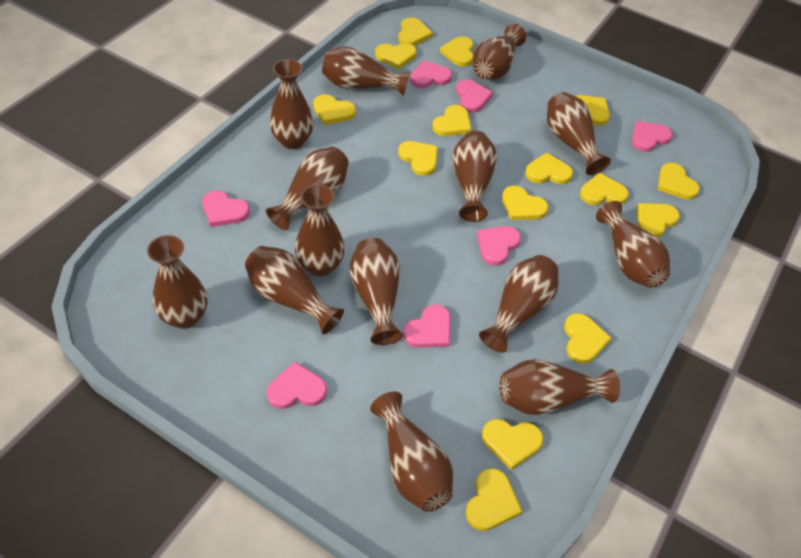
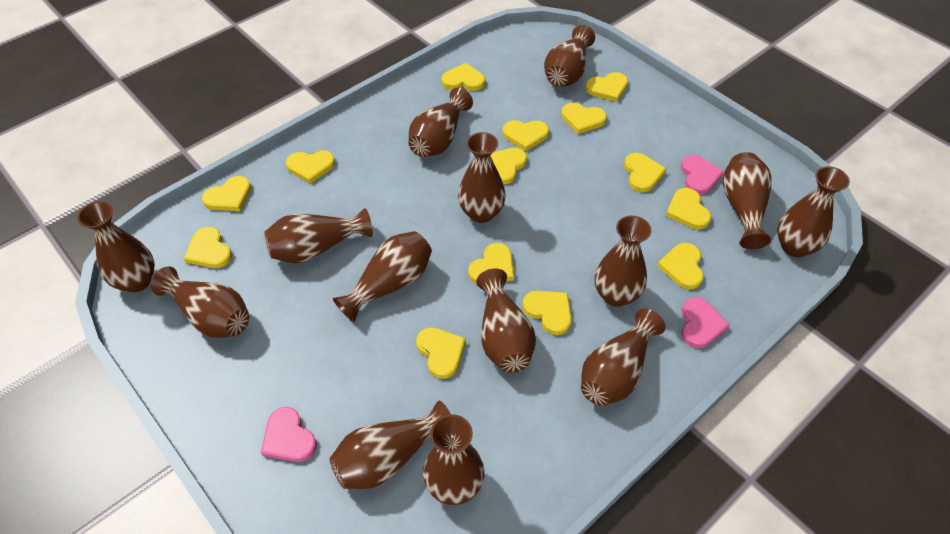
pink heart: [202,190,250,227] [267,362,327,409] [403,304,451,348] [410,60,452,88] [456,80,493,113] [477,226,521,266] [631,121,673,152] = 7 -> [261,407,317,462] [681,155,724,195] [681,297,730,348] = 3
yellow heart: [313,94,356,125] [375,43,417,69] [398,18,433,46] [398,141,438,176] [432,105,471,136] [440,36,474,67] [466,468,522,531] [482,419,543,470] [502,186,548,220] [525,153,573,184] [564,313,612,364] [576,95,610,126] [580,173,629,205] [637,203,680,238] [658,163,700,200] = 15 -> [184,227,232,268] [202,176,251,211] [286,150,335,184] [416,327,466,379] [442,63,485,91] [468,243,514,284] [490,148,527,184] [503,120,549,151] [522,291,572,335] [561,103,607,134] [585,72,628,102] [624,153,666,192] [657,243,704,289] [666,188,712,229] = 14

